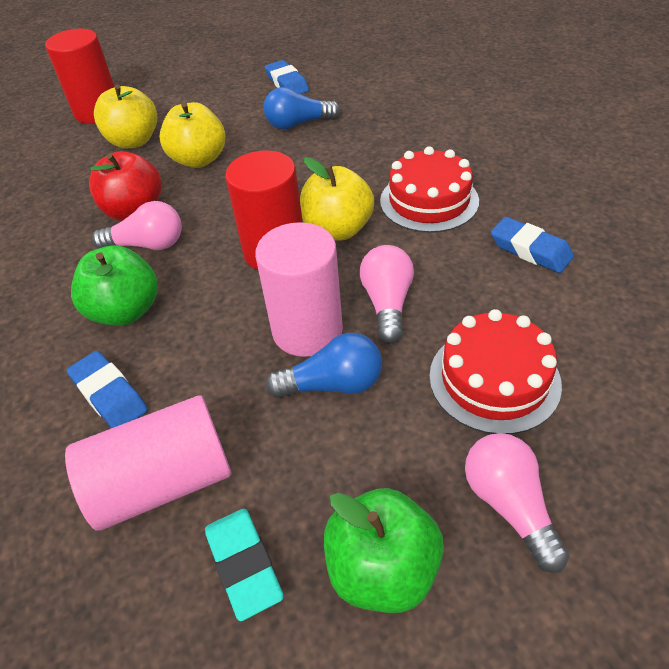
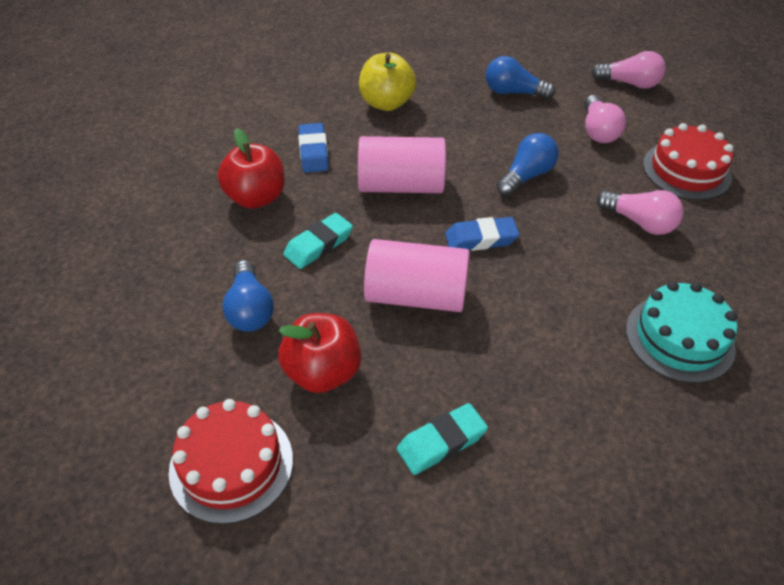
blue eraser: [67,351,148,428] [265,60,309,94] [491,217,574,273] = 3 -> [298,123,329,173] [445,217,520,251] = 2
blue light bulb: [264,87,340,130] [266,333,382,398] = 2 -> [222,260,274,332] [486,56,555,99] [496,133,559,196] = 3
green apple: [71,245,158,326] [324,488,444,613] = 2 -> none = 0
red apple: [89,151,162,221] = 1 -> [217,128,285,209] [278,313,361,393] = 2
red cylinder: [45,29,115,124] [225,150,303,270] = 2 -> none = 0
turquoise cake: none = 0 -> [626,281,737,383] = 1
turquoise eraser: [205,509,284,621] = 1 -> [283,213,353,269] [397,403,488,475] = 2
yellow apple: [94,84,157,149] [159,102,226,168] [300,157,374,241] = 3 -> [359,53,416,111] = 1

